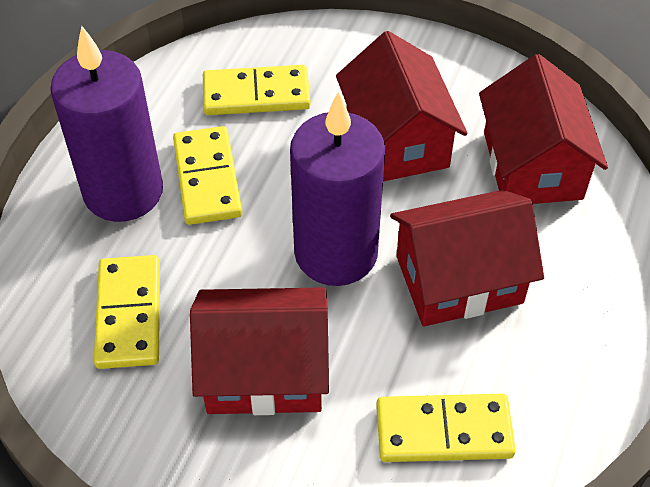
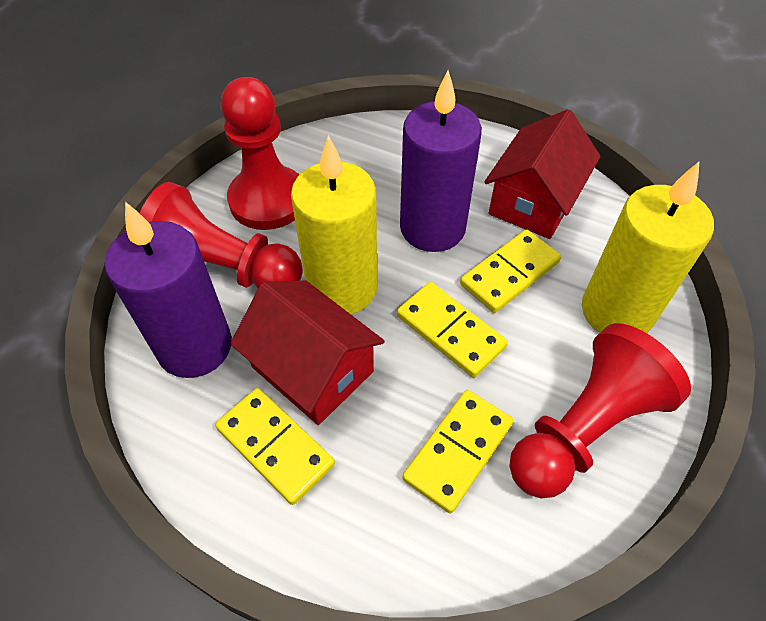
red house: [190,287,329,415] [336,31,468,182] [390,190,544,326] [479,54,608,204] = 4 -> [230,280,385,425] [484,109,601,239] = 2
red pawn: none = 0 -> [140,182,303,288] [221,77,299,230] [509,323,691,498] = 3
yellow candle: none = 0 -> [291,135,377,315] [582,162,714,333] = 2

